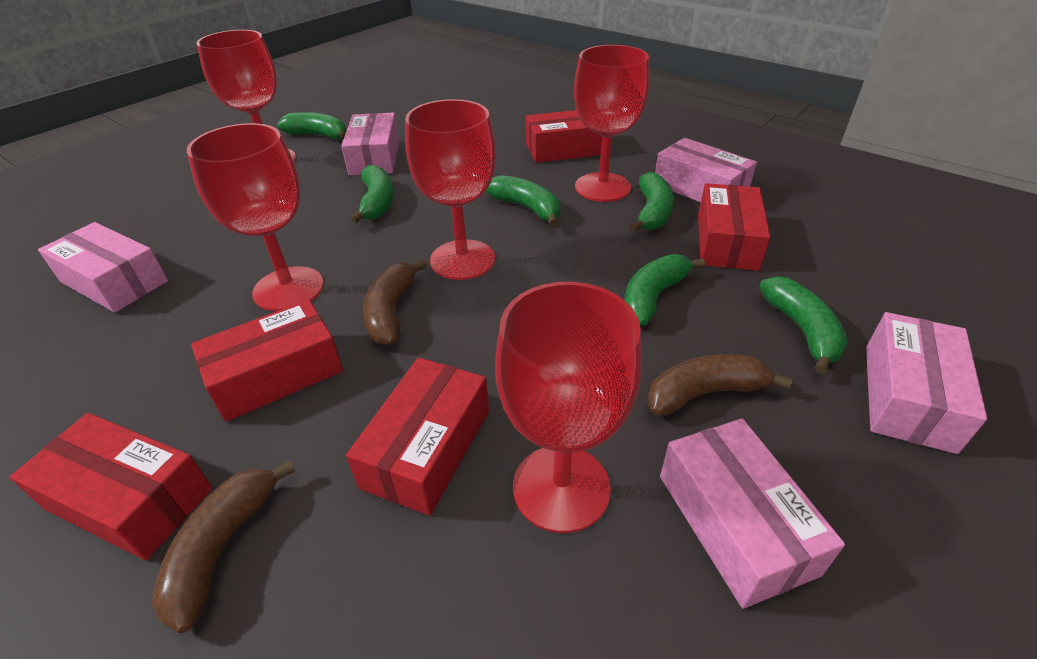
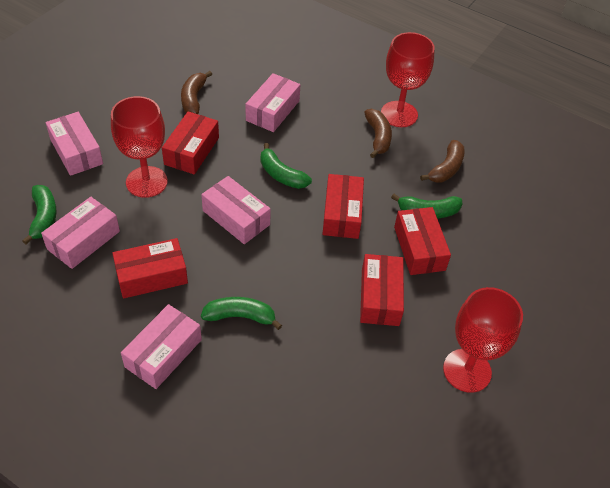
green banana: [277,112,347,140] [350,165,394,224] [485,175,560,226] [624,254,706,326] [629,172,674,232] [759,276,848,374] = 6 -> [22,185,57,245] [201,297,282,330] [261,143,312,189] [391,194,462,219] = 4
red goblet: [187,123,324,311] [196,30,296,161] [405,99,496,280] [495,282,642,533] [574,45,650,202] = 5 -> [111,96,168,198] [381,32,435,127] [443,287,523,393] = 3

